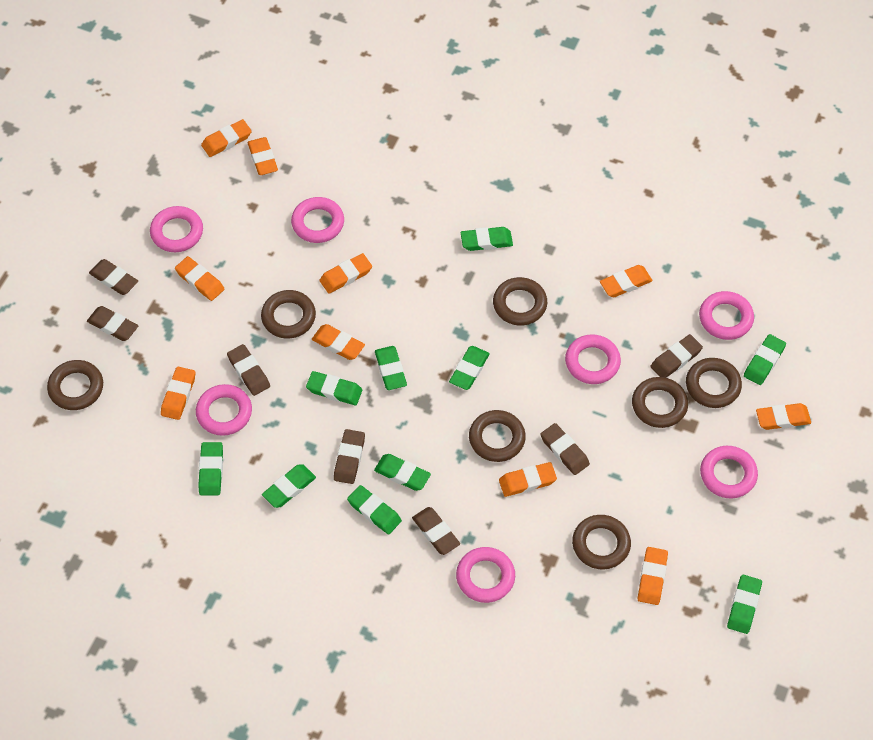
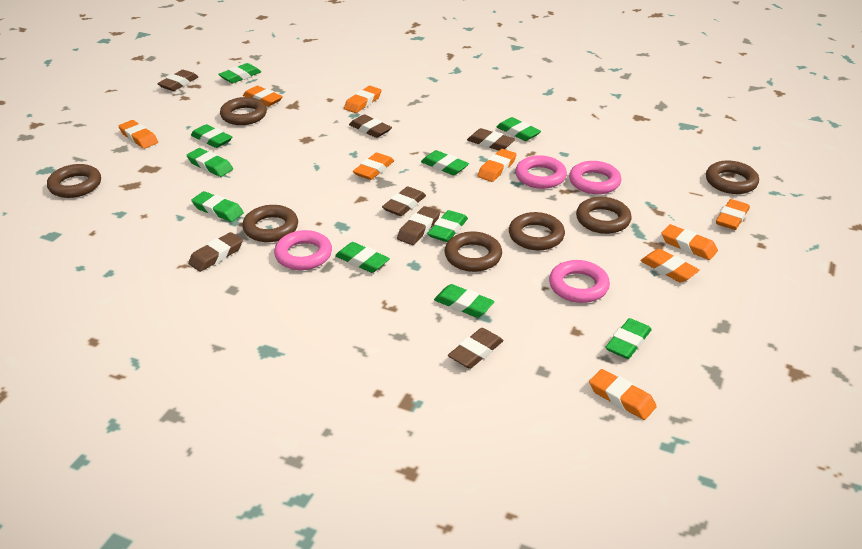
orange eraser: [161,367,195,420] [175,256,224,301] [201,119,252,157] [247,137,278,175] [312,324,365,360] [320,253,372,293] [499,462,557,497] [600,265,653,297] [638,547,668,605] [756,403,811,430] = 10 -> [119,120,158,149] [243,86,283,107] [344,86,382,113] [353,152,394,180] [478,149,517,182] [589,369,657,420] [640,249,700,282] [661,224,718,260] [716,199,750,230] = 9
pink ring: [150,206,203,252] [196,384,252,436] [291,197,344,243] [456,547,515,603] [565,334,621,384] [699,291,754,340] [700,446,758,498] = 7 -> [274,230,332,270] [515,155,567,189] [549,260,610,303] [569,161,621,194] = 4

